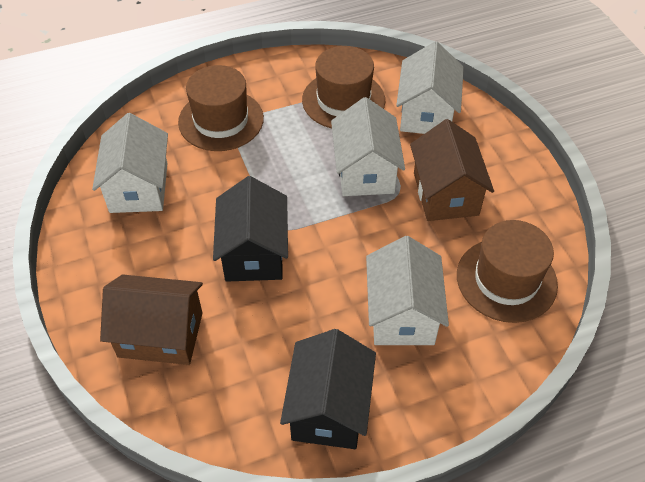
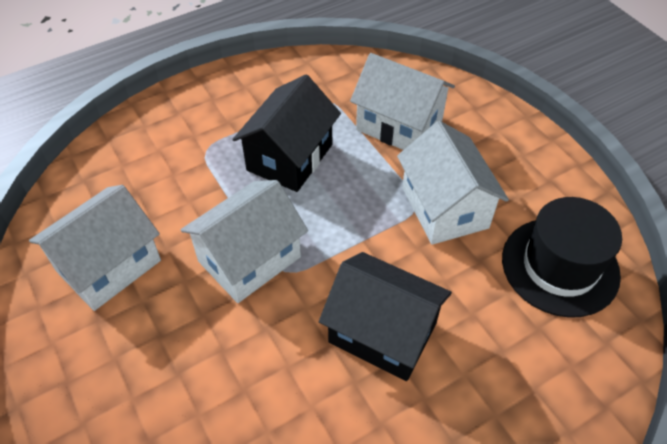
black hat: none = 0 -> [502,197,622,318] = 1
brown hat: [178,65,264,151] [302,46,385,128] [457,220,558,323] = 3 -> none = 0
brown house: [100,275,203,365] [410,119,494,221] = 2 -> none = 0

